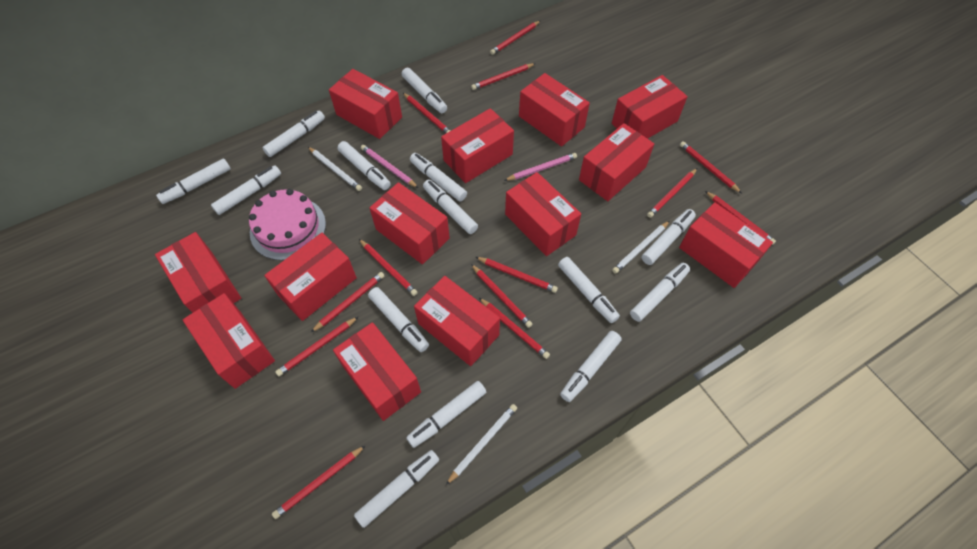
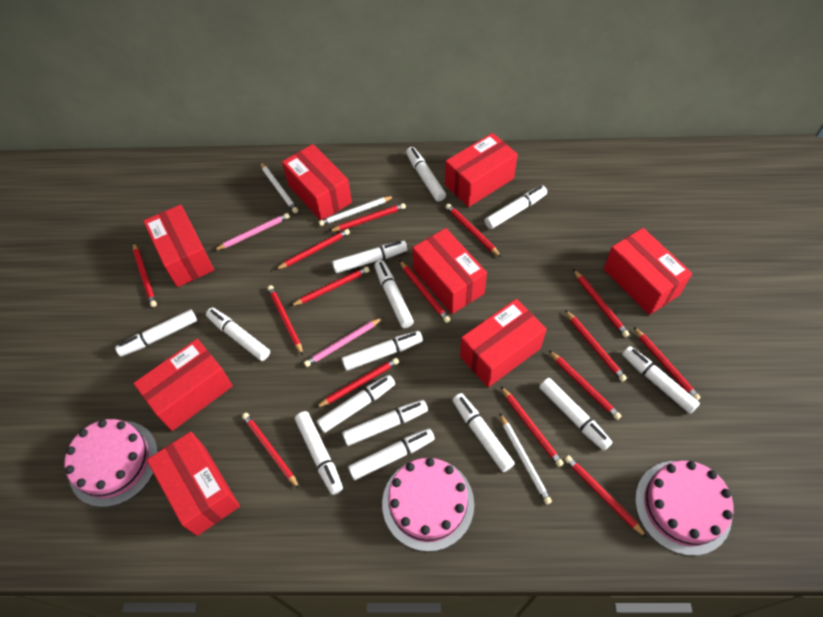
pink cake: [249,189,326,260] = 1 -> [65,419,158,507] [382,458,474,552] [635,461,734,556] = 3
red box: [155,232,241,313] [183,293,275,389] [264,233,357,321] [329,69,402,139] [333,322,421,421] [370,182,450,264] [414,276,500,366] [441,108,514,183] [505,172,581,256] [519,73,590,147] [579,123,654,201] [612,75,688,139] [679,202,773,288] = 13 -> [133,339,233,431] [143,205,214,287] [147,432,240,536] [282,144,352,220] [412,228,487,314] [445,133,518,207] [460,299,546,387] [604,228,692,315] = 8
red pencil: [272,445,366,519] [275,317,358,376] [311,272,385,332] [359,239,418,296] [403,93,451,133] [471,63,536,90] [471,264,532,328] [476,257,558,293] [479,298,550,359] [490,21,540,55] [647,168,697,218] [680,141,742,193] [705,191,776,245] = 13 -> [133,242,157,307] [242,413,299,488] [267,285,303,355] [275,229,350,270] [291,267,370,306] [316,358,399,408] [328,203,406,232] [399,260,450,323] [446,203,501,257] [501,386,564,467] [549,351,621,420] [564,455,647,537] [565,310,627,382] [573,269,629,337] [634,327,701,401] = 15

